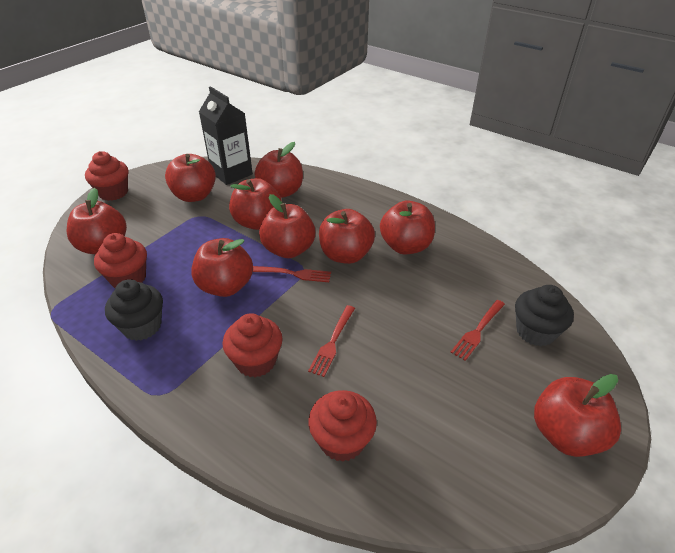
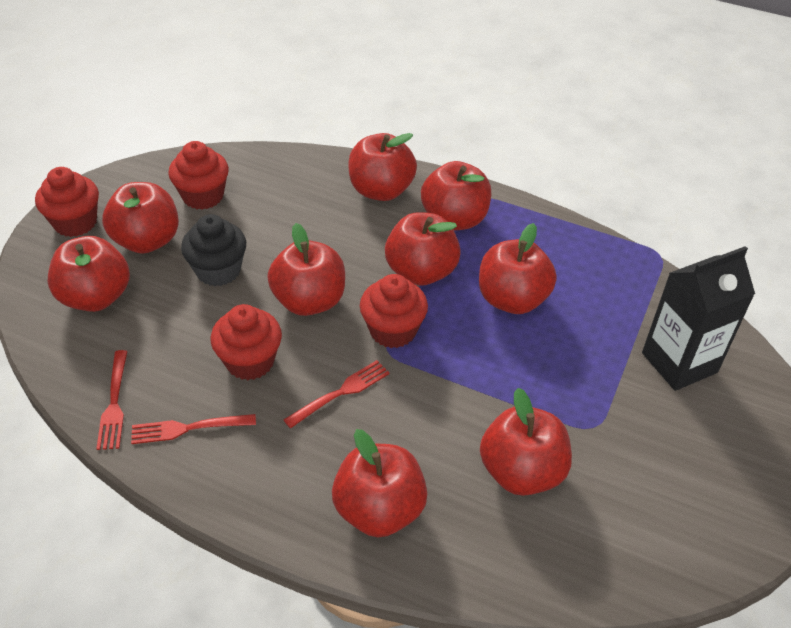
black cupcake: [105,279,163,341] [515,285,574,346] = 2 -> [181,214,246,286] = 1

